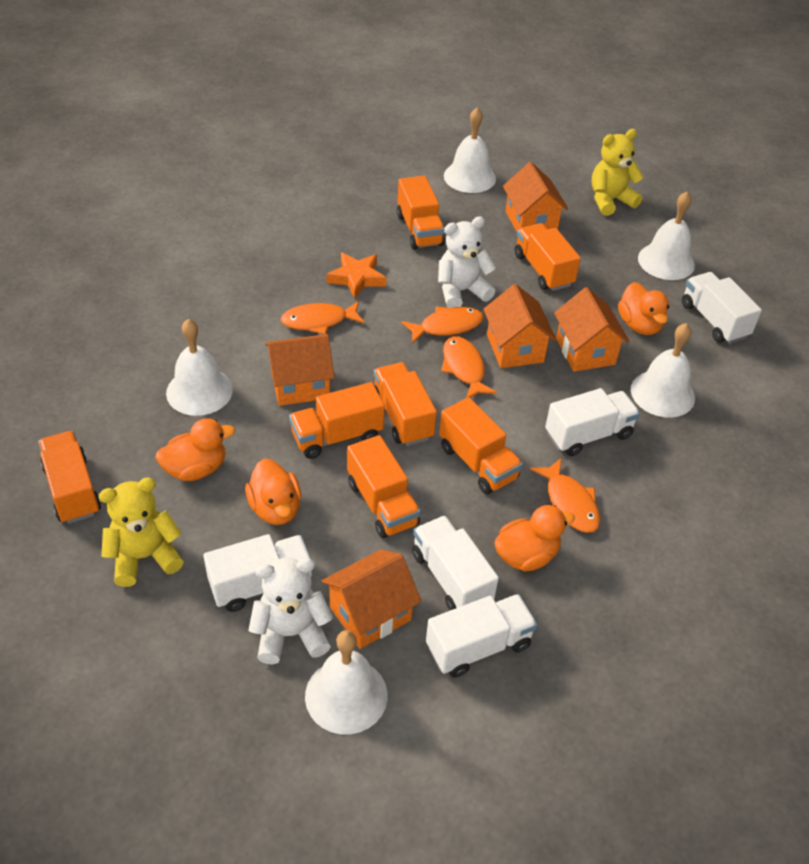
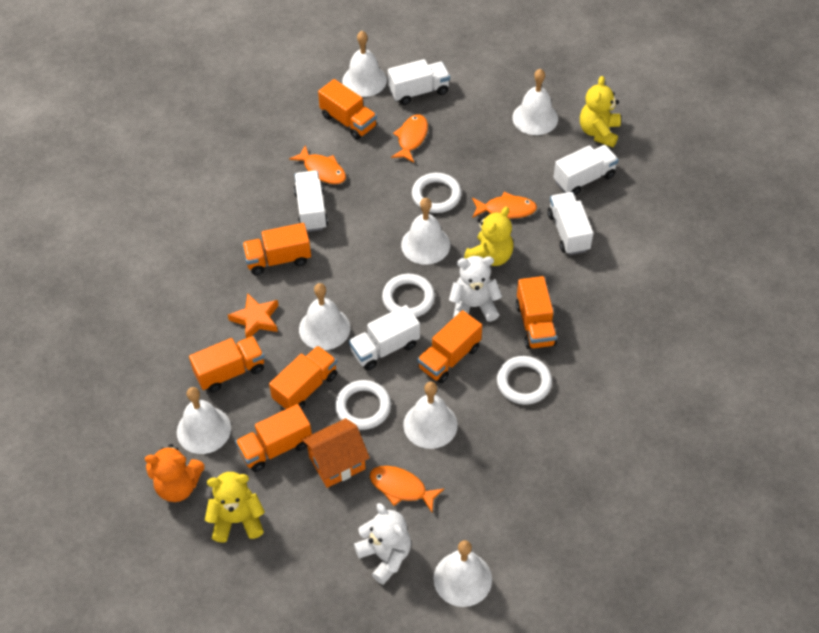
orange duck: [155,418,235,481] [245,459,301,525] [494,505,575,571] [618,282,669,335] = 4 -> none = 0
orange house: [265,334,335,406] [322,549,422,649] [483,284,556,368] [503,162,568,232] [554,287,630,372] = 5 -> [302,418,370,488] = 1
orange teddy bear: none = 0 -> [145,444,204,502] = 1
white bell: [166,319,233,416] [305,630,388,734] [444,107,496,193] [631,323,695,417] [638,192,695,280] = 5 -> [177,387,231,454] [299,283,350,350] [342,31,387,97] [401,198,450,265] [403,382,458,449] [433,540,492,607] [512,69,558,135] = 7
white ring: none = 0 -> [335,380,391,430] [382,274,435,317] [412,173,461,213] [497,356,552,405] = 4
yellow teddy bear: [99,478,184,587] [592,129,644,216] = 2 -> [205,472,265,543] [464,206,513,266] [580,76,621,147] = 3

